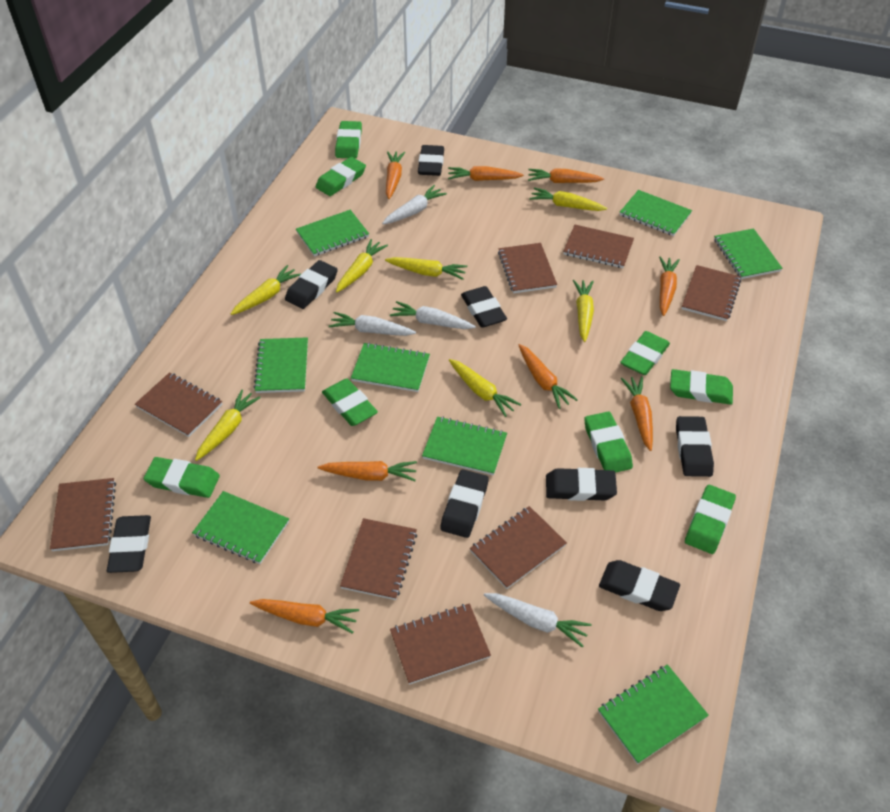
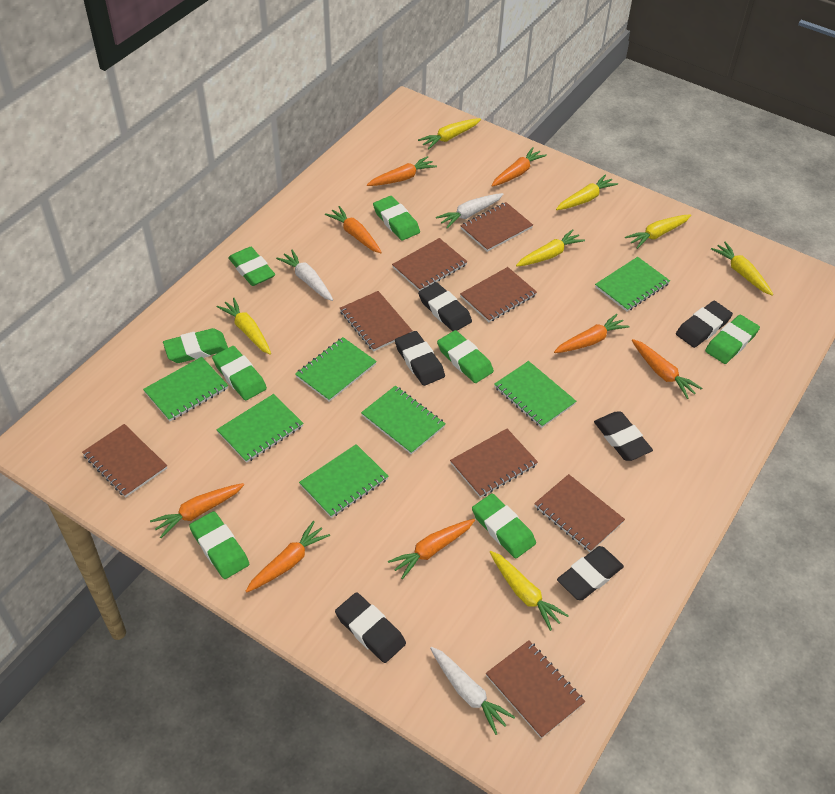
black eraser: [107,515,151,573] [285,260,338,309] [418,145,444,176] [440,469,489,538] [461,286,507,328] [546,468,617,501] [599,560,680,611] [676,416,714,477] = 8 -> [335,592,406,663] [395,331,445,386] [418,282,472,332] [557,546,624,600] [594,411,653,461] [676,301,733,348] = 6
green notebook: [192,491,289,564] [254,337,308,393] [296,210,369,257] [351,342,430,392] [422,417,507,475] [598,664,709,764] [620,190,692,236] [714,228,783,279] = 8 -> [143,357,228,421] [216,394,304,463] [295,337,377,402] [299,444,389,518] [361,386,446,454] [494,361,576,428] [595,257,670,311] = 7
white carrot: [329,312,416,336] [382,185,447,224] [390,301,476,329] [484,593,591,647] = 4 -> [276,250,333,301] [430,647,515,735] [436,193,504,228] = 3

